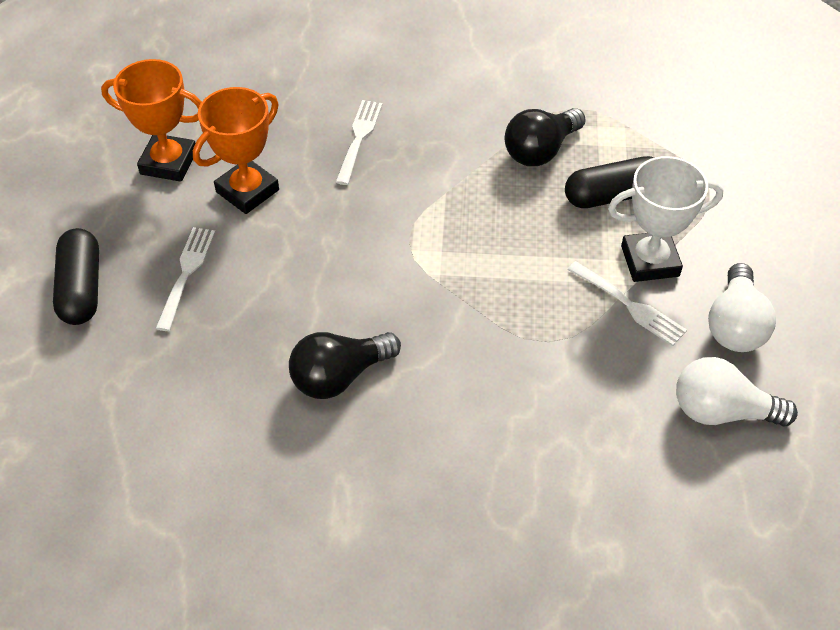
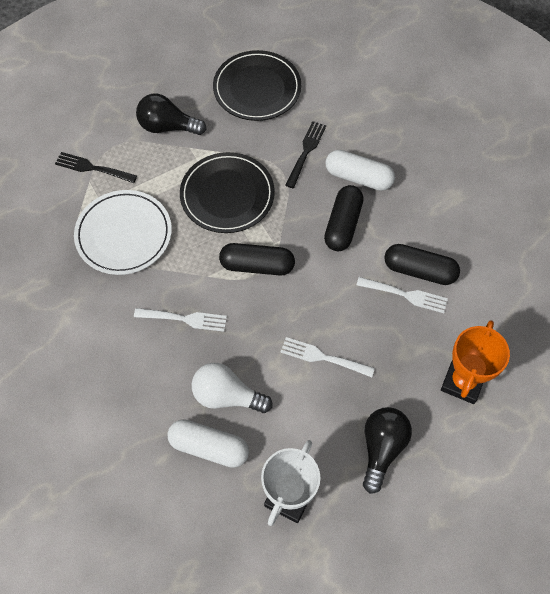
black capsule: [53,228,99,325] [565,156,654,208] = 2 -> [219,243,295,276] [324,185,364,251] [384,244,460,285] = 3
black fork: none = 0 -> [55,152,137,183] [285,121,326,188] = 2
black plate: none = 0 -> [180,152,275,233] [213,50,301,121] = 2
orange trophy: [101,59,202,182] [193,87,279,214] = 2 -> [441,320,510,404] = 1
white capsule: none = 0 -> [167,419,249,468] [325,150,395,191] = 2
white light bulb: [676,357,798,426] [708,263,776,352] = 2 -> [192,363,272,413] = 1
white plate: none = 0 -> [74,190,172,275] = 1

